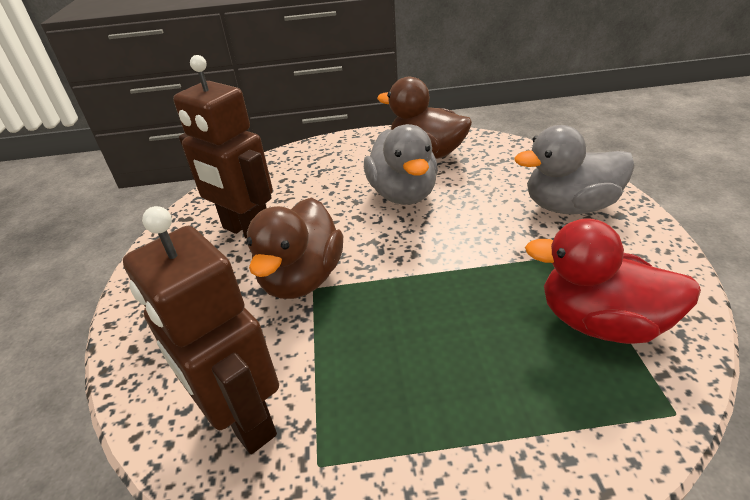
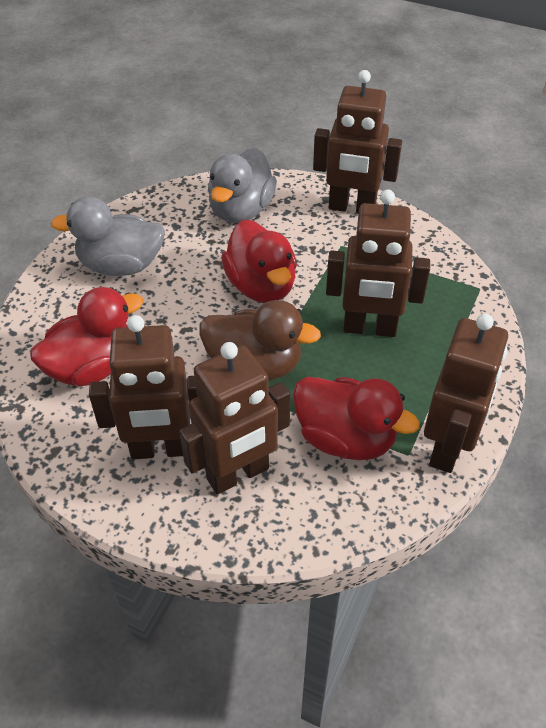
brown duck: [246,198,343,299] [377,77,472,159] = 2 -> [199,300,321,381] = 1
brown robot: [123,206,279,454] [173,55,273,239] = 2 -> [89,315,198,459] [179,342,290,495] [313,70,402,214] [326,189,430,337] [424,313,508,473] = 5
red duck: [525,218,701,344] = 1 -> [30,287,143,386] [221,219,297,303] [293,377,420,460] = 3

